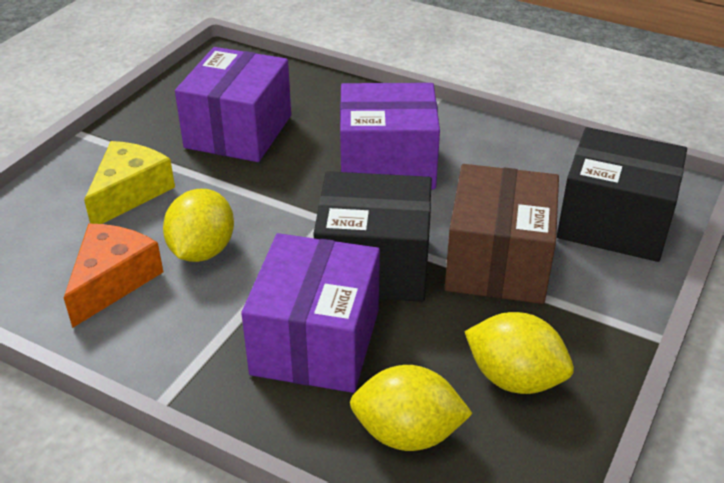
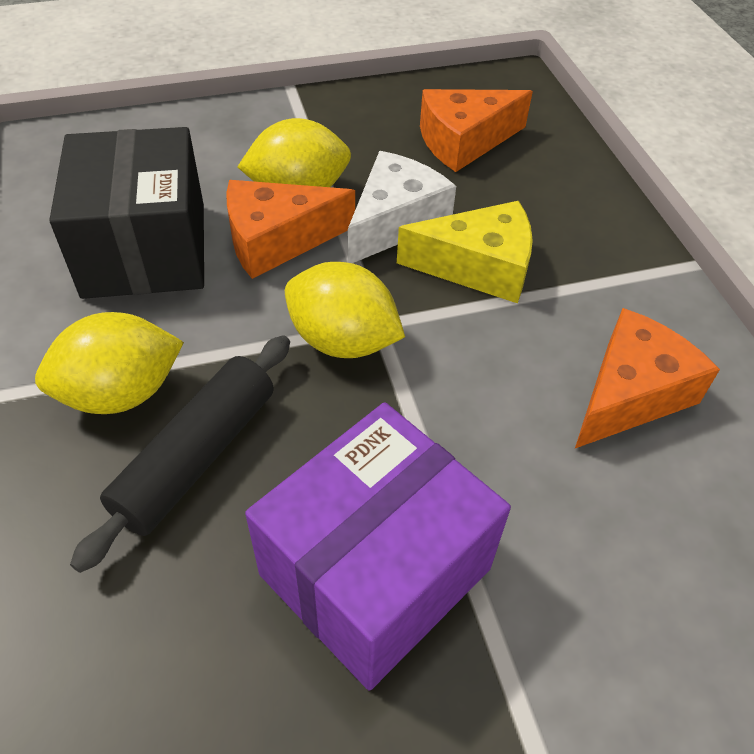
black box: [313,171,432,302] [557,127,687,262] = 2 -> [49,127,204,299] = 1
black rolling pin: none = 0 -> [70,335,290,573] = 1
brown box: [445,164,559,304] = 1 -> none = 0
orange cheese: [64,224,163,328] = 1 -> [226,180,355,279] [420,89,533,172] [575,308,720,448] = 3
purple box: [175,47,291,162] [241,233,380,393] [340,83,440,189] = 3 -> [245,402,511,691] = 1
white cheese: none = 0 -> [348,151,456,263] = 1

